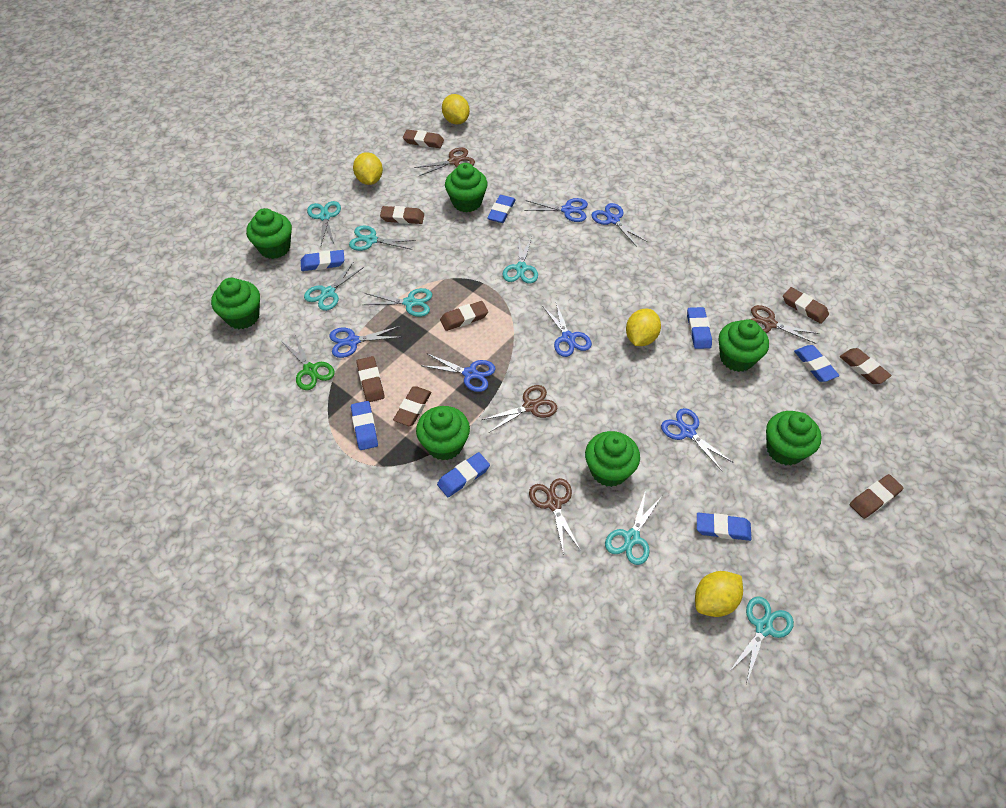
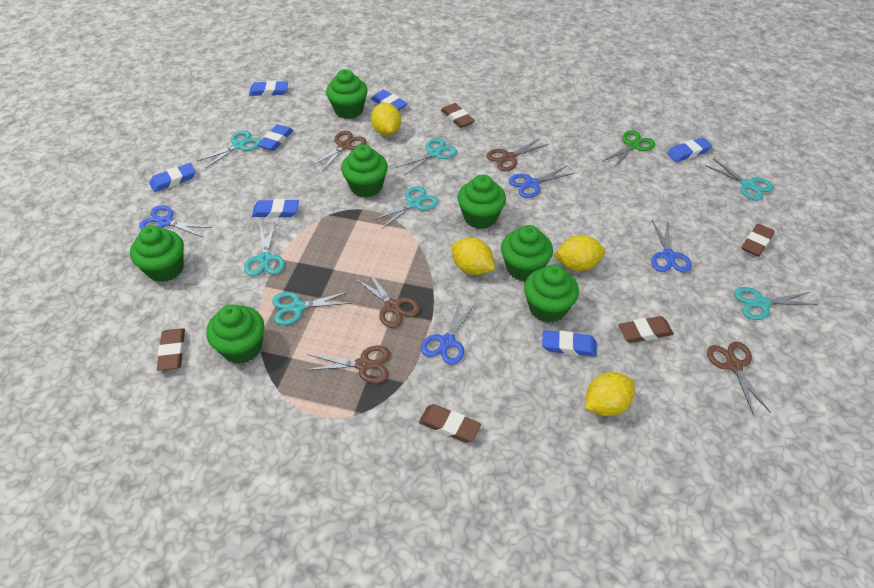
blue scissors: [329,326,401,358] [423,354,496,392] [524,198,588,222] [543,302,592,357] [592,203,647,247] [661,408,734,471] = 6 -> [139,206,212,238] [421,301,475,365] [509,166,575,198] [651,220,692,272] = 4
brown eraser: [356,356,385,402] [380,206,424,224] [393,386,432,426] [403,129,444,148] [440,301,488,331] [783,287,829,324] [840,348,892,384] [850,474,904,519] = 8 -> [157,328,185,371] [419,404,481,443] [441,103,475,128] [618,316,674,343] [742,224,775,256] = 5
brown scissors: [414,147,475,176] [482,385,557,433] [529,478,581,555] [749,305,819,344] = 4 -> [306,345,390,383] [311,131,366,171] [356,270,420,328] [486,138,548,171] [707,342,771,416] = 5

